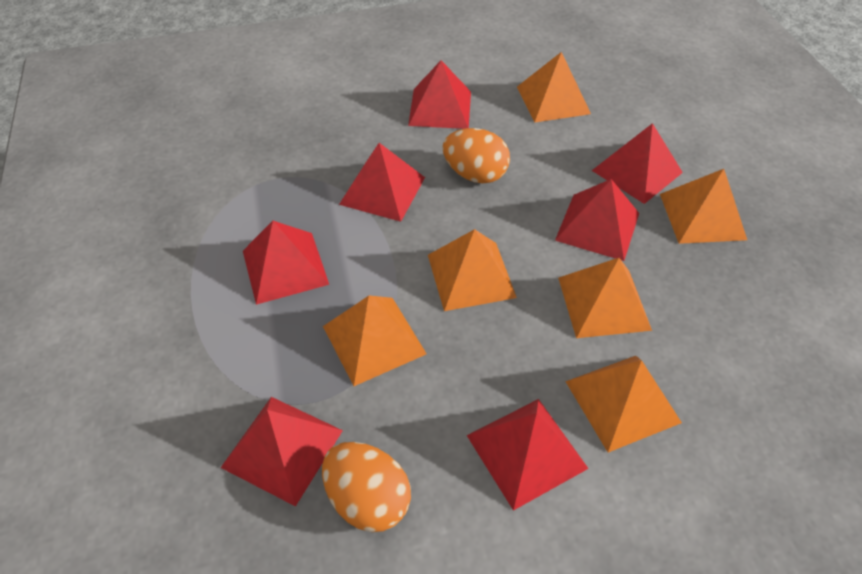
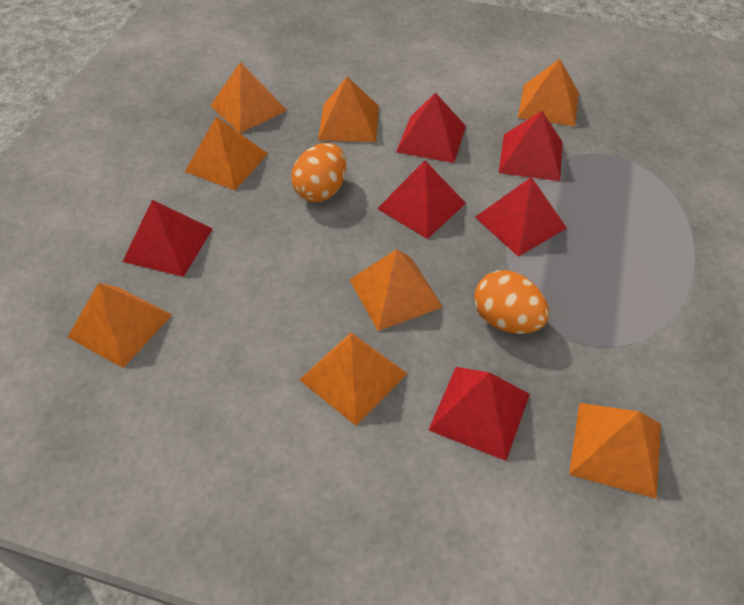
orange pyramid: [323,296,427,386] [428,229,517,311] [517,52,591,123] [558,258,652,338] [565,356,682,452] [660,169,747,244] = 6 -> [68,283,172,368] [185,116,268,190] [210,62,287,133] [299,332,407,426] [318,77,379,142] [349,249,443,331] [518,59,579,126] [569,403,661,499] = 8
red pyramid: [221,397,343,507] [243,221,329,305] [339,143,425,222] [408,60,471,129] [467,399,589,511] [555,179,639,261] [592,123,683,204] = 7 -> [122,200,213,277] [377,160,466,239] [396,93,466,163] [428,367,530,461] [475,177,567,257] [499,111,563,181] = 6

